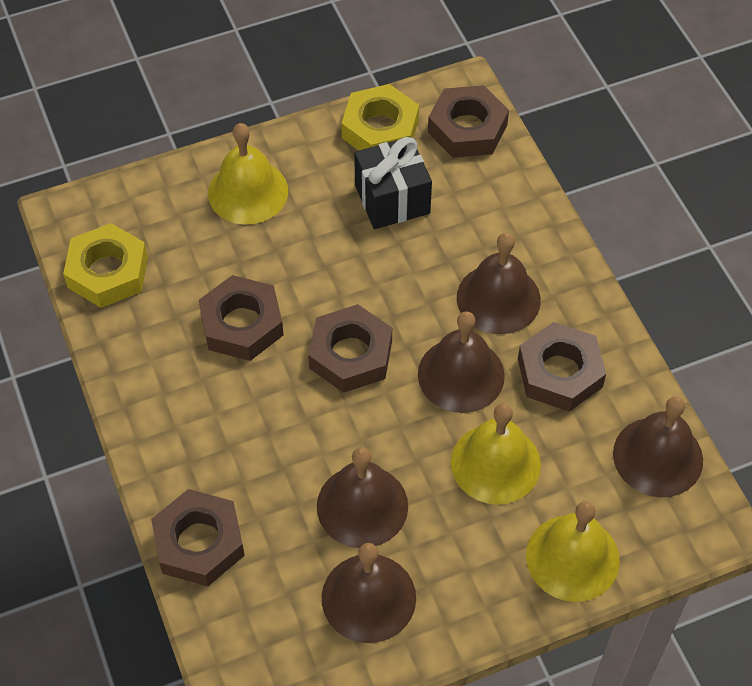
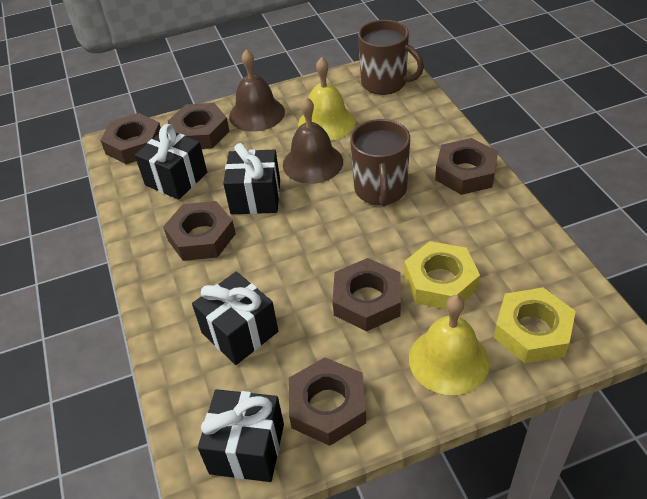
black gift: [354,137,432,229] = 1 -> [135,124,207,200] [192,272,278,365] [198,389,284,482] [223,143,280,214] = 4
brown bell: [317,447,408,548] [322,543,416,643] [418,311,505,413] [457,233,541,334] [613,396,703,497] = 5 -> [229,49,285,132] [283,97,343,184] = 2
brown mug: none = 0 -> [350,119,410,206] [358,20,424,95] = 2
brown nut: [151,489,245,586] [199,275,284,361] [308,304,392,393] [428,85,509,158] [518,322,606,412] = 5 -> [100,113,161,164] [163,201,236,261] [168,103,229,149] [289,357,366,446] [333,258,401,332] [435,138,498,195] = 6
yellow bell: [208,123,288,225] [451,403,541,505] [526,501,620,602] = 3 -> [298,57,355,141] [409,295,489,395] = 2

